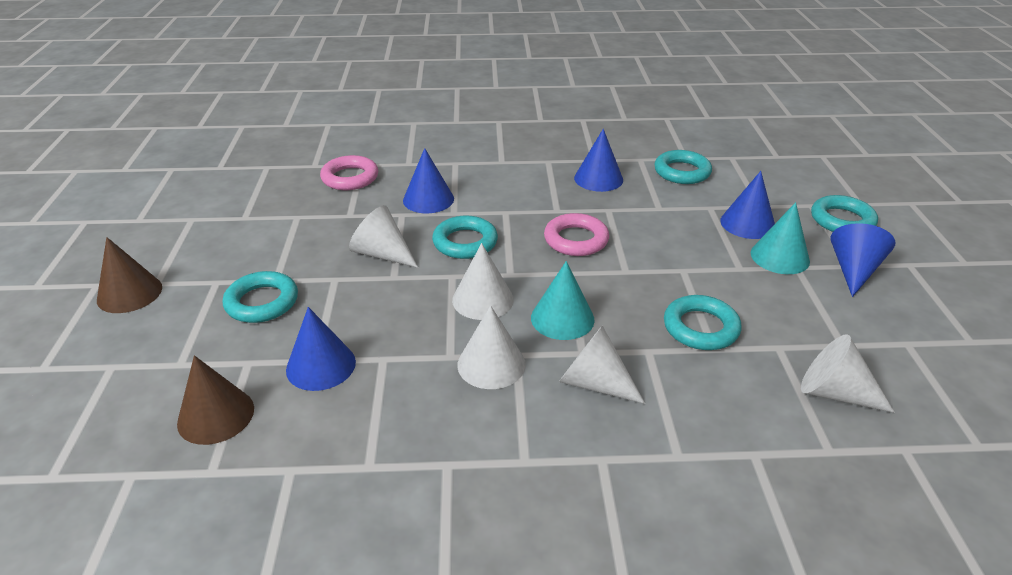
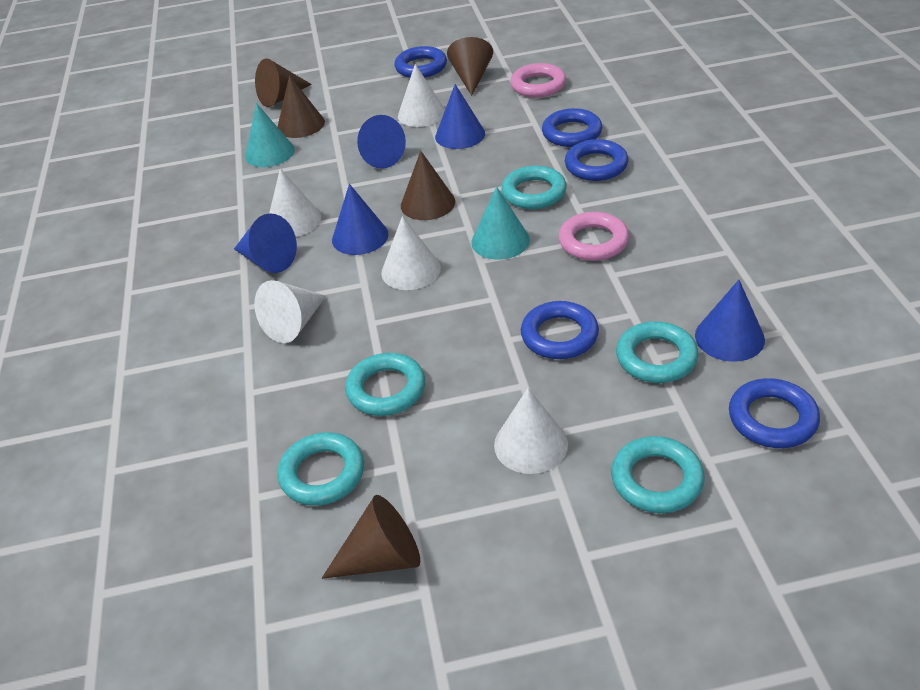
blue ring: none = 0 -> [395,46,447,78] [521,301,599,359] [542,108,602,147] [565,139,629,181] [729,378,820,448] = 5
brown cone: [97,237,162,313] [177,355,254,445] = 2 -> [255,58,312,107] [278,75,325,138] [322,495,420,579] [401,151,455,220] [447,37,493,96] = 5

